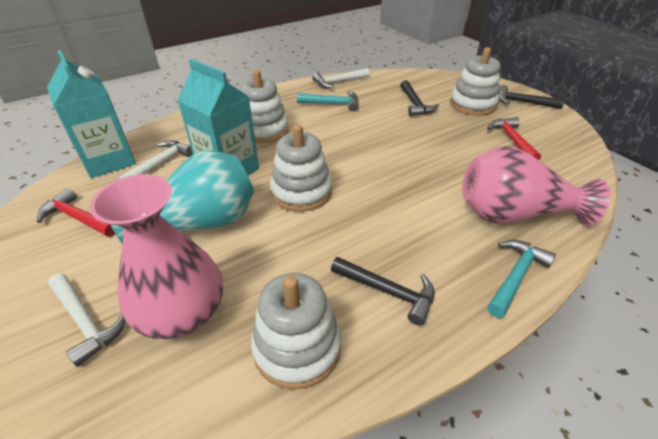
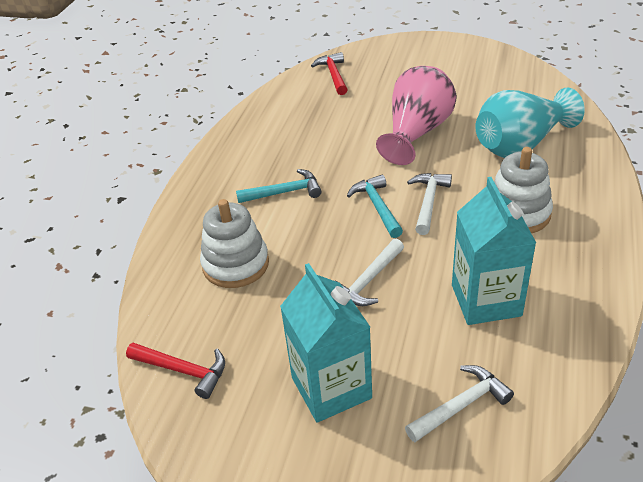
black hammer: [331,257,435,326] [400,80,439,116] [498,85,565,109] = 3 -> none = 0
pink vase: [90,174,223,339] [462,146,611,226] = 2 -> [376,66,456,165] = 1
white stacking toy: [240,70,289,144] [251,273,342,390] [270,125,332,212] [450,47,500,116] = 4 -> [200,199,269,288] [494,147,553,233] = 2

